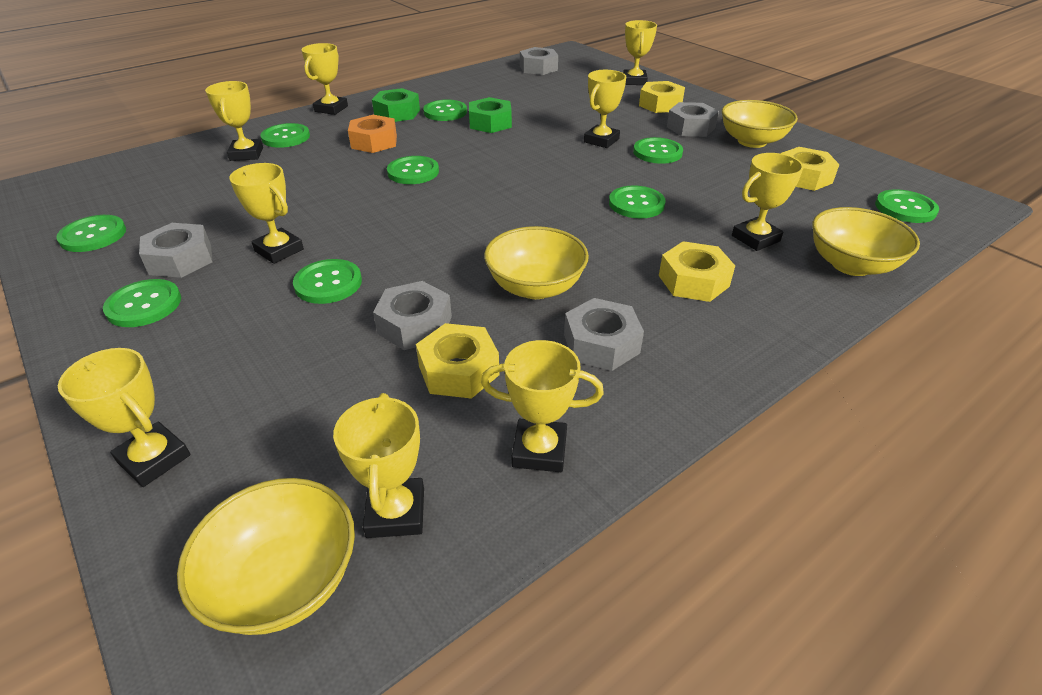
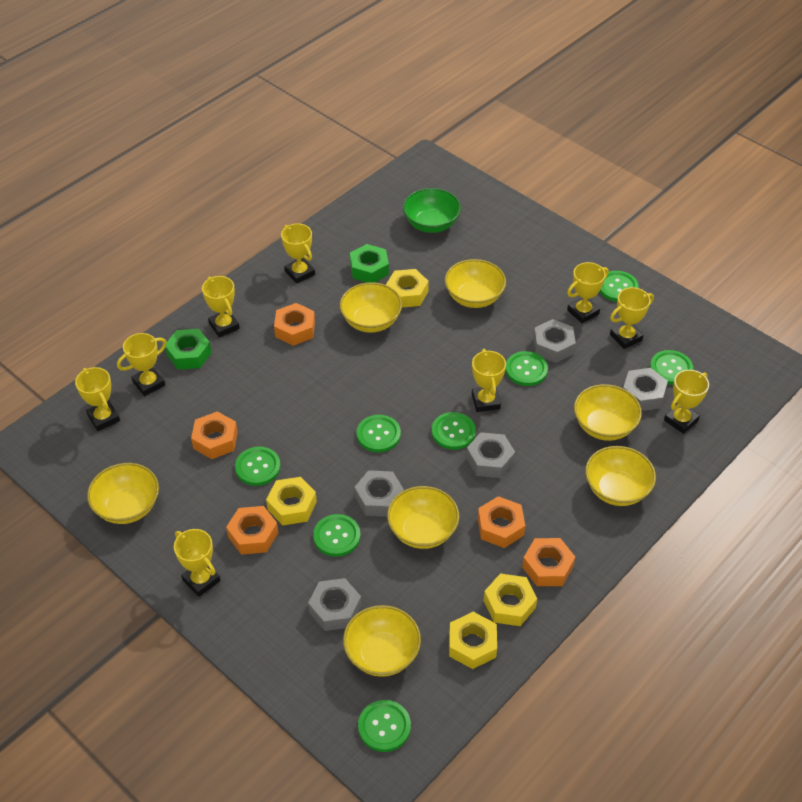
green bowl: none = 0 -> [403,188,461,233] = 1
green button: [56,215,126,252] [103,279,181,327] [260,123,310,148] [293,259,362,304] [387,156,439,184] [423,99,467,121] [609,185,666,219] [633,137,683,164] [875,189,939,223] = 9 -> [235,447,281,486] [313,514,361,557] [356,415,401,452] [358,700,411,752] [432,412,476,450] [505,351,548,386] [599,271,639,302] [650,350,693,385] = 8
orange nut: [348,115,397,153] = 1 -> [191,411,238,459] [226,506,278,555] [274,303,315,346] [478,496,525,548] [522,538,575,586] = 5
yellow bowl: [177,478,355,635] [484,226,589,299] [722,100,798,148] [812,207,920,276] = 4 -> [87,463,159,524] [340,282,402,333] [343,605,421,677] [387,486,459,549] [445,259,506,308] [574,384,642,441] [585,446,656,506] = 7

